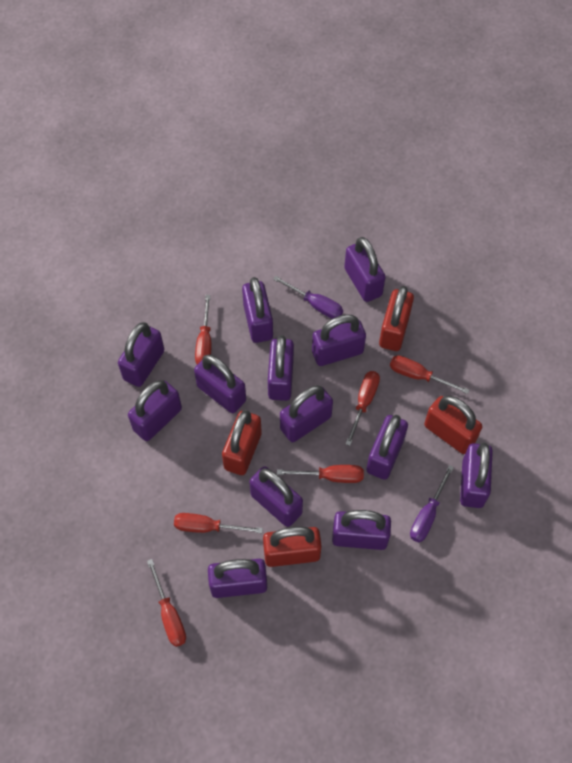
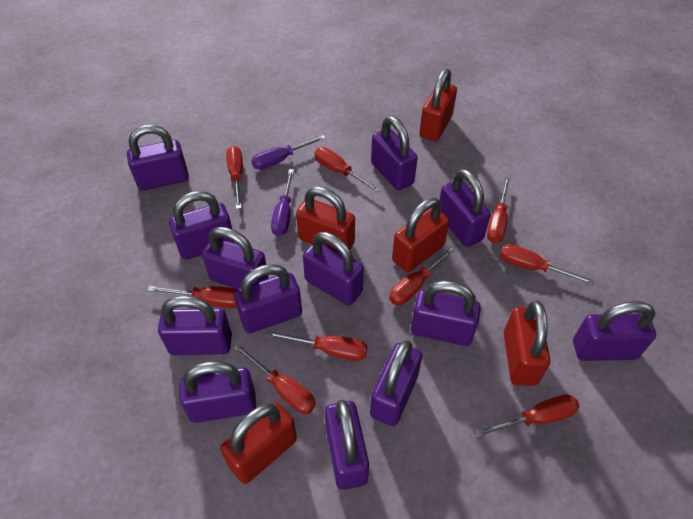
red padlock: [222,410,262,475] [263,527,322,567] [379,286,414,351] [424,396,482,454] = 4 -> [220,402,297,484] [296,187,355,250] [392,198,449,272] [419,69,457,141] [504,301,550,386] = 5
red screwdriver: [147,559,186,647] [174,513,263,533] [195,295,211,365] [277,465,364,483] [346,371,380,446] [390,355,469,394] = 6 -> [148,286,237,308] [226,146,243,209] [234,344,316,414] [267,331,367,361] [314,147,381,192] [389,245,457,305] [475,394,579,437] [487,177,510,243] [500,244,594,285] = 9

